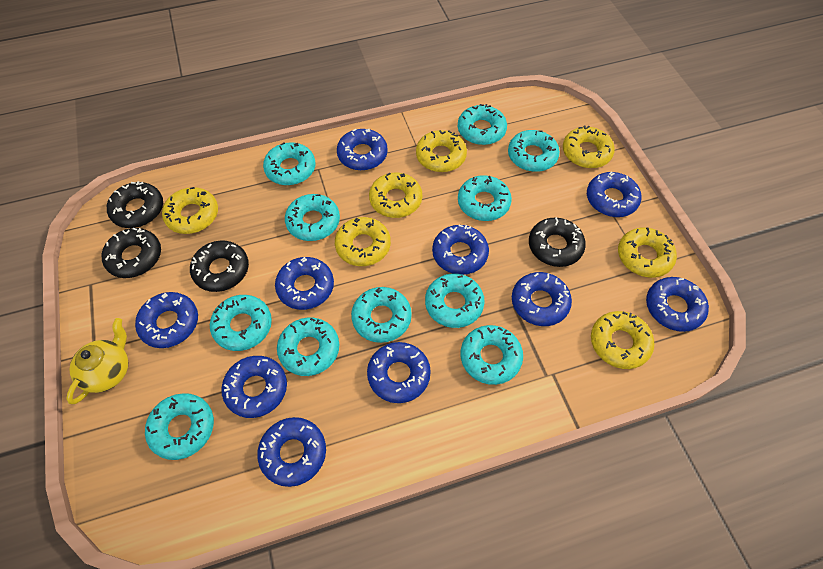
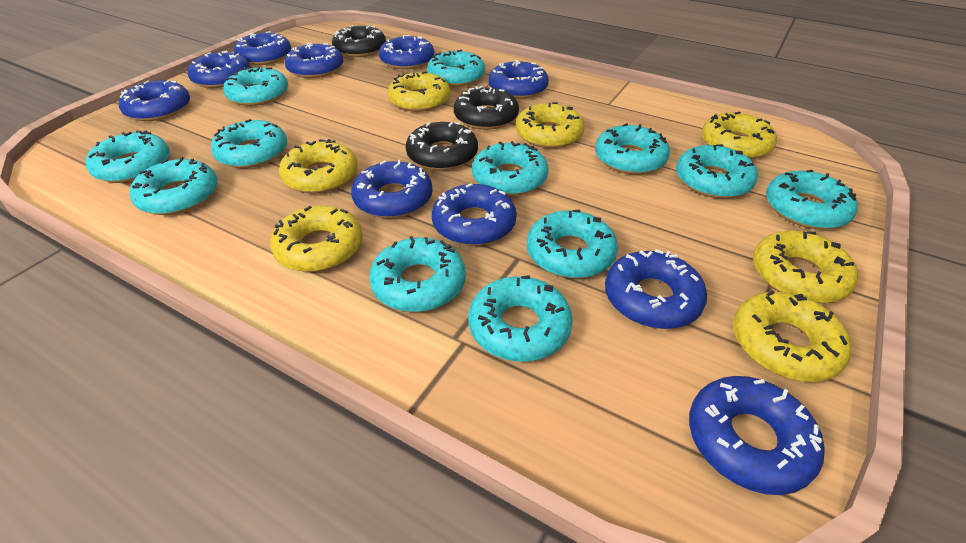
black donut: [102,228,161,278] [107,181,163,228] [190,240,249,292] [529,217,586,267] = 4 -> [332,25,386,57] [406,122,478,170] [454,86,519,130] = 3
turquoise donut: [145,393,214,460] [210,295,272,351] [263,142,315,185] [277,317,339,376] [285,194,340,241] [351,287,412,343] [425,274,485,328] [458,104,507,145] [458,175,512,221] [461,325,523,385] [508,130,560,172] = 11 -> [86,130,170,183] [130,157,218,215] [211,119,287,168] [223,67,288,106] [369,236,466,312] [427,50,485,86] [468,275,573,362] [472,141,549,196] [527,209,618,278] [595,123,670,174] [676,144,758,198] [766,170,858,229] = 12
yellow teapot: [66,318,129,404] = 1 -> none = 0

